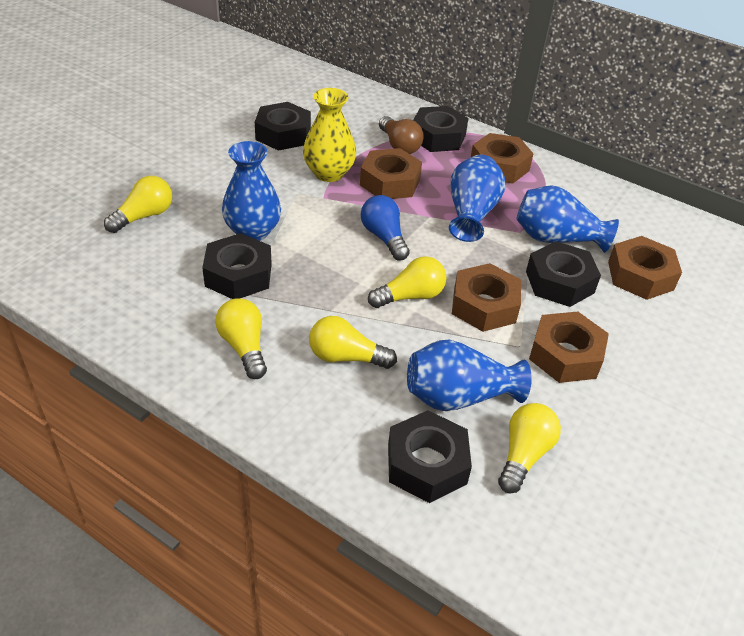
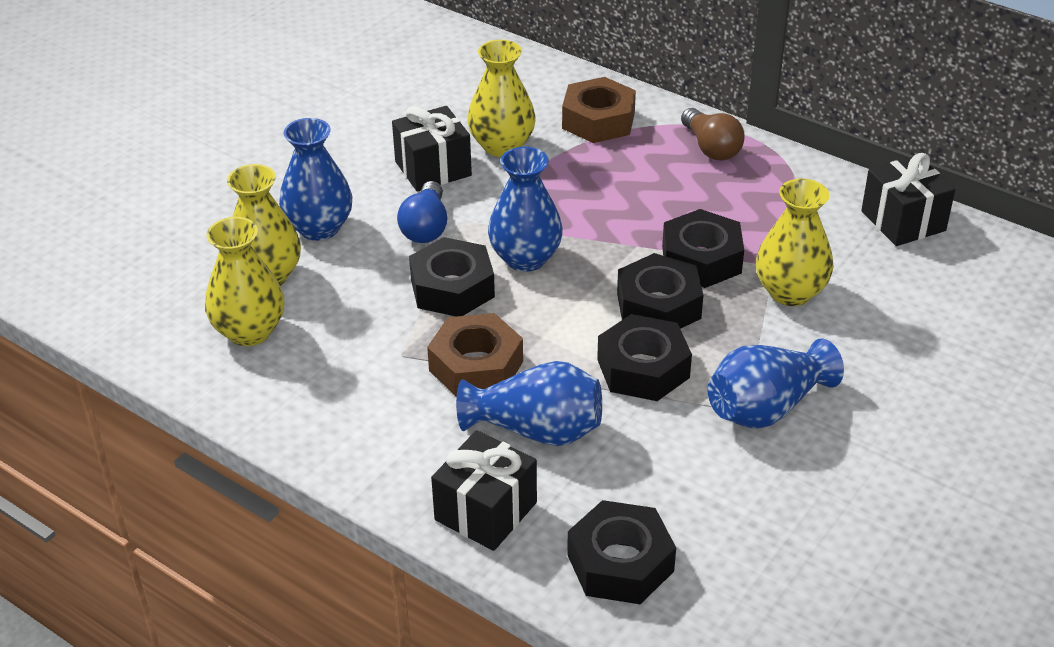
black gift: none = 0 -> [392,106,472,192] [431,430,537,551] [861,153,955,246] = 3
brown nut: [360,148,422,199] [452,263,521,332] [471,133,534,184] [529,312,609,383] [608,236,682,300] = 5 -> [427,313,523,397] [562,77,636,143] = 2
yellow light bulb: [104,176,172,233] [215,298,267,379] [309,316,397,369] [368,256,446,308] [498,403,561,493] = 5 -> none = 0
yellow vase: [303,88,356,182] = 1 -> [205,217,284,346] [227,164,301,286] [467,40,536,157] [756,179,834,306] = 4

